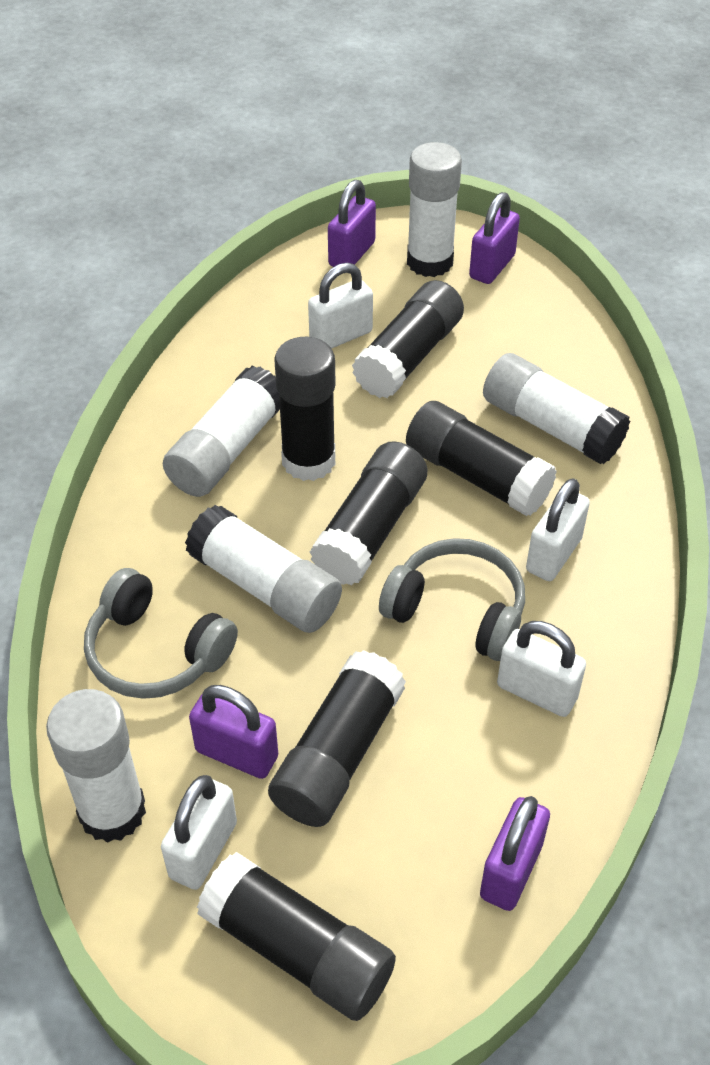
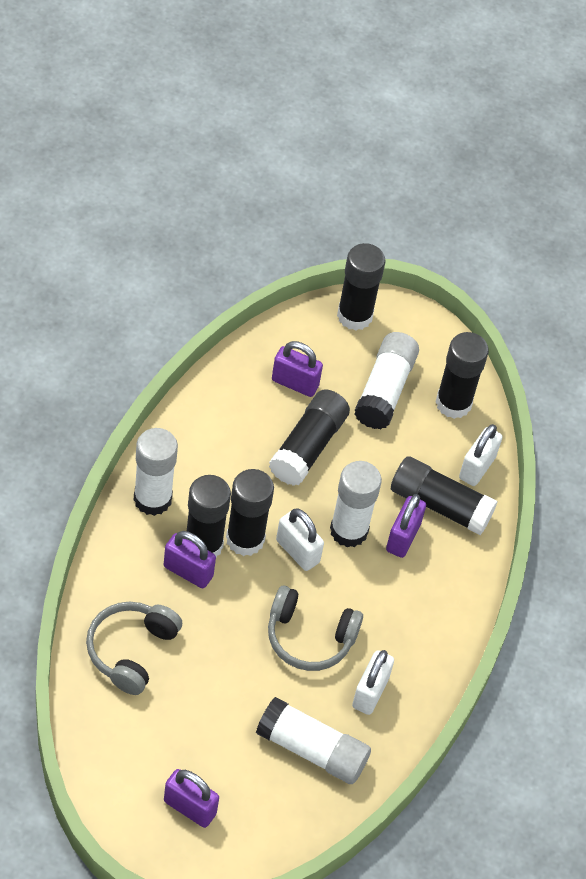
white glue stick: [46,689,146,843] [163,366,280,497] [185,505,342,633] [407,142,462,277] [483,353,630,464] = 5 -> [134,428,178,516] [256,697,371,784] [330,461,382,547] [354,332,419,429] = 4
white padlock: [161,775,237,890] [308,263,373,349] [497,621,586,717] [526,478,590,581] = 4 -> [276,509,324,571] [352,650,394,715] [459,424,502,486] = 3

